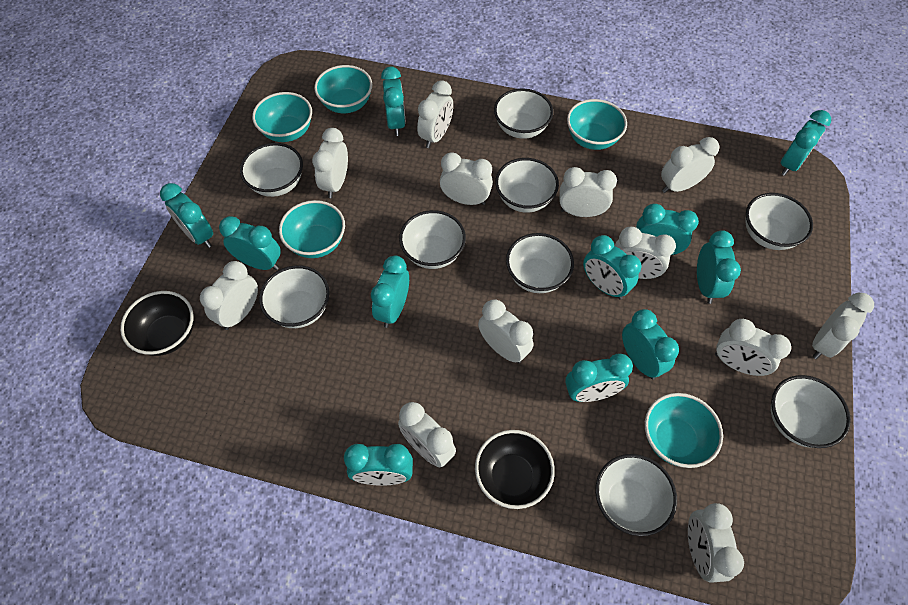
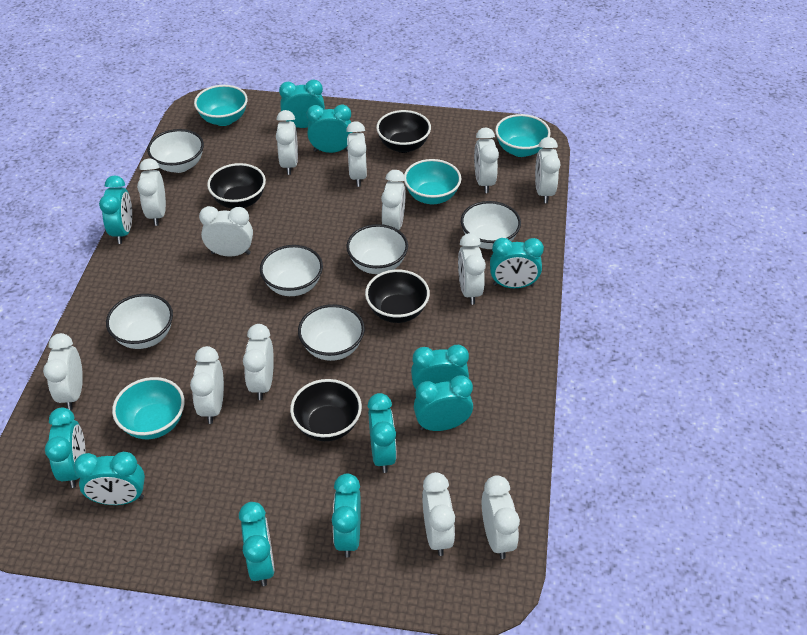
black bowl: [120,291,193,356] [475,430,555,509] = 2 -> [207,163,266,209] [290,379,362,441] [365,269,430,323] [376,110,431,153] = 4
turquoise bowl: [252,92,312,142] [279,200,345,258] [314,65,372,113] [567,99,627,150] [645,393,723,468] = 5 -> [112,377,185,439] [194,85,248,126] [404,159,461,204] [495,114,551,157] = 4
white bowl: [240,143,303,197] [259,265,330,328] [399,210,466,269] [494,89,553,139] [495,158,559,213] [506,233,574,293] [595,454,677,536] [745,193,813,250] [771,375,851,448] = 9 -> [106,294,173,349] [147,129,204,173] [260,245,323,296] [298,304,365,361] [346,224,408,274] [461,201,521,249] = 6
white clock: [200,261,258,330] [312,128,348,198] [398,402,456,468] [417,80,453,148] [440,152,493,205] [478,299,533,363] [559,167,617,217] [614,227,676,279] [661,137,719,193] [688,503,744,583] [715,319,791,376] [812,293,874,359] = 12 -> [43,333,83,410] [137,159,166,226] [190,346,224,424] [199,206,253,257] [243,324,274,400] [276,110,298,175] [346,121,367,187] [381,170,405,230] [422,472,455,556] [458,233,486,305] [474,127,499,193] [482,475,520,559] [535,137,561,203] = 13

